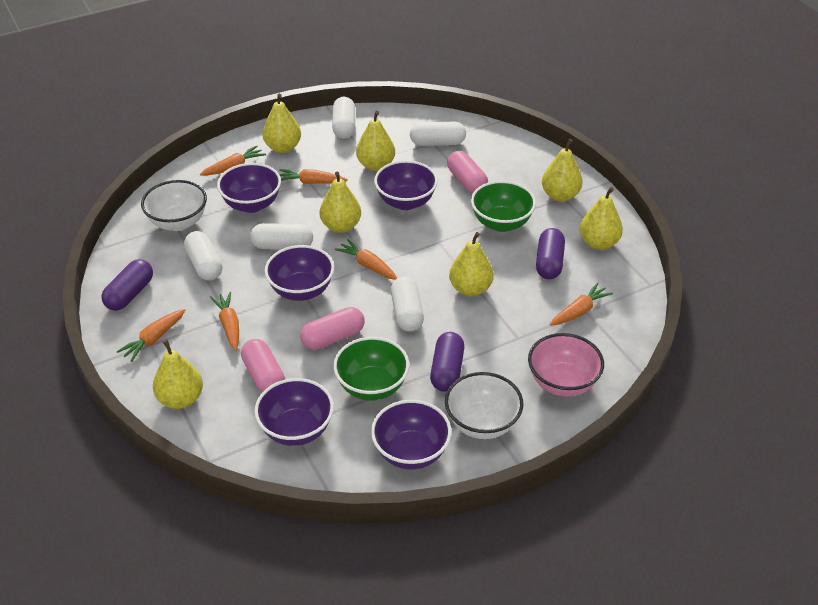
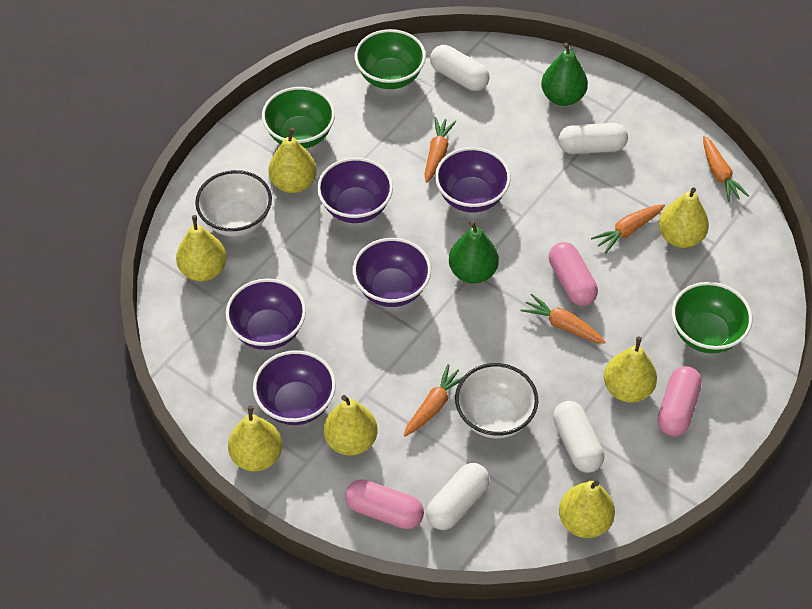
green bowl: [333,337,410,401] [471,181,536,232] = 2 -> [262,87,335,149] [354,29,426,89] [672,282,752,354] = 3
green pear: none = 0 -> [449,221,499,284] [541,42,588,106] = 2
orange carrot: [116,309,185,362] [200,145,266,175] [210,292,239,351] [279,169,348,184] [335,239,397,280] [550,282,613,326] = 6 -> [404,364,463,436] [424,117,456,183] [520,294,606,344] [591,204,665,253] [703,136,749,202] = 5
pink bowl: [528,333,604,397] = 1 -> none = 0
purple capsule: [101,259,153,311] [430,332,464,392] [536,228,565,279] = 3 -> none = 0
white capsule: [184,231,222,280] [250,223,313,250] [332,97,355,139] [391,276,424,332] [410,122,466,146] = 5 -> [426,463,490,530] [430,45,490,91] [553,401,604,473] [558,123,628,154] = 4

